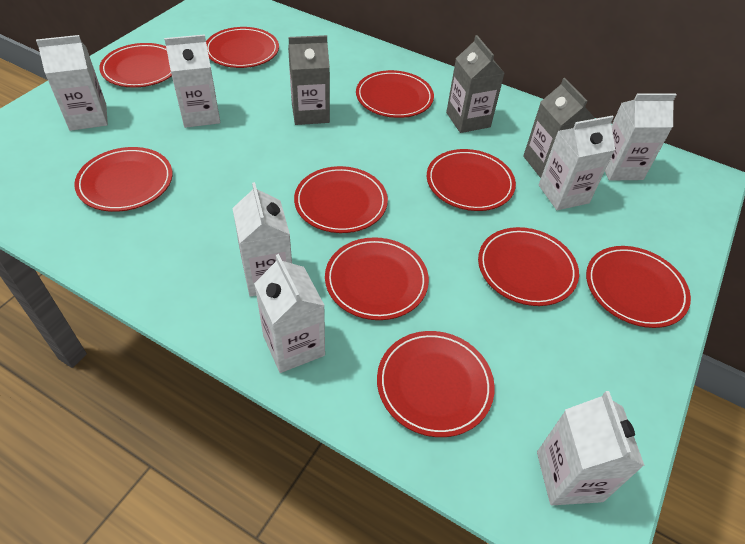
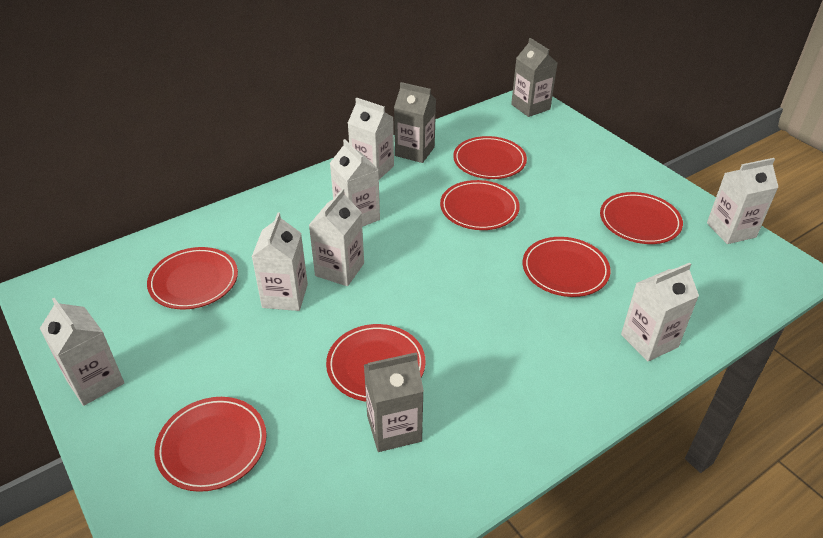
red plate: [74,147,173,212] [99,43,172,88] [206,27,279,68] [294,166,388,233] [325,237,429,320] [356,70,434,118] [377,331,495,437] [427,149,516,211] [478,227,579,306] [586,246,691,328] = 10 -> [147,247,238,309] [155,397,267,492] [326,324,426,401] [440,180,520,230] [453,136,527,179] [523,237,611,297] [600,192,683,244] = 7

